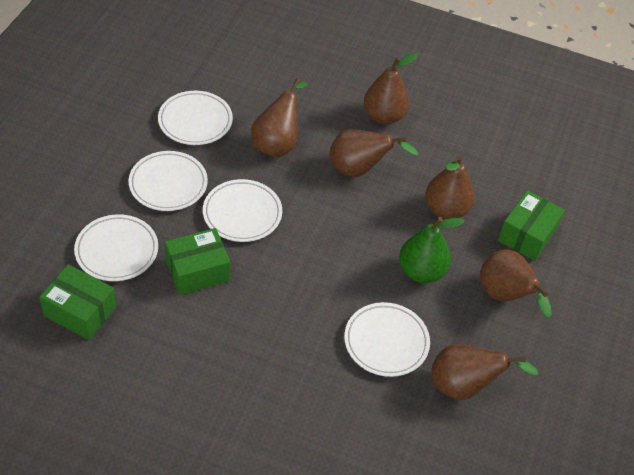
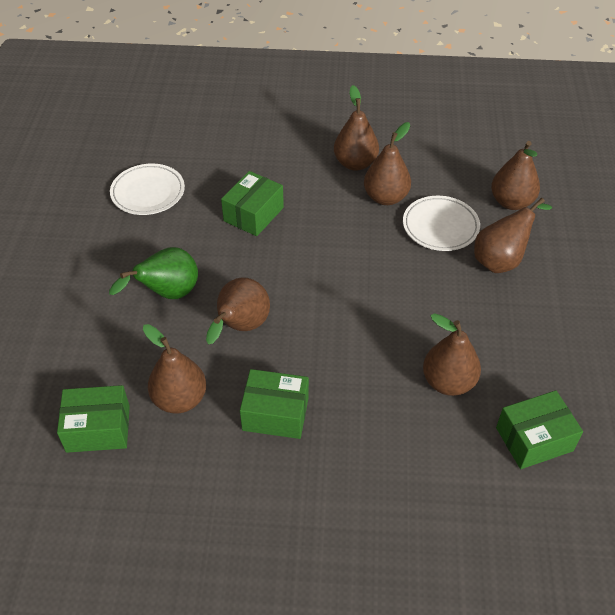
brown pear: [251,78,307,158] [330,129,418,177] [364,53,418,124] [425,155,475,219] [431,344,538,400] [480,249,552,317] = 6 -> [143,324,206,413] [206,277,270,345] [334,85,379,171] [364,122,411,205] [423,313,481,396] [474,198,552,273] [491,141,540,210] = 7
green box: [39,264,116,340] [165,228,230,295] [498,190,565,261] = 3 -> [57,385,130,453] [221,171,284,236] [240,369,309,439] [496,390,583,469] = 4
white plate: [74,214,158,281] [129,151,208,211] [158,91,233,145] [203,179,282,242] [344,302,430,377] = 5 -> [110,164,185,215] [403,196,480,251] = 2

